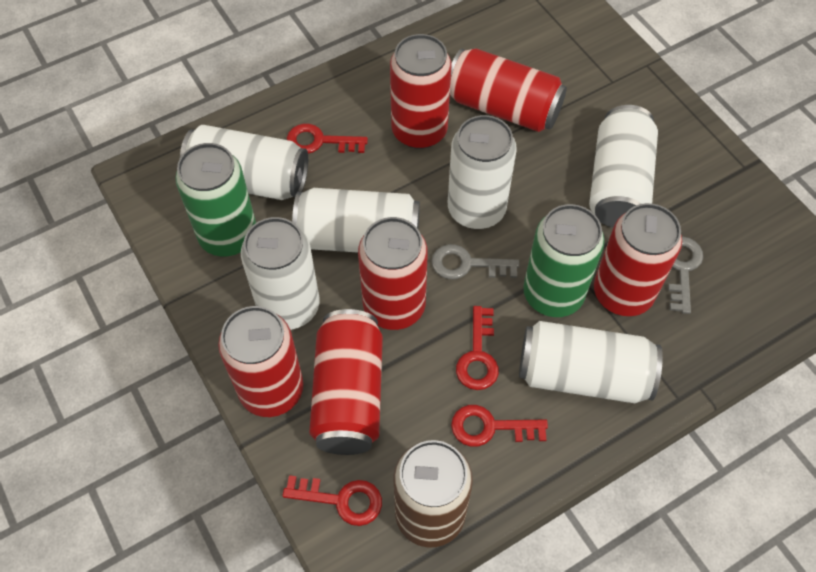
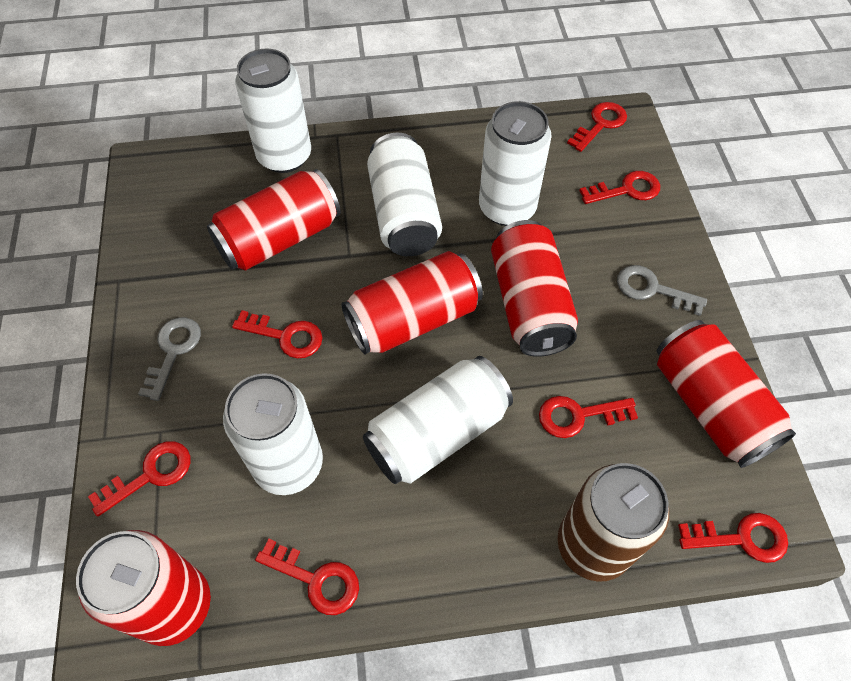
green can: [175,143,256,256] [523,204,605,317] = 2 -> none = 0
red can: [218,306,304,417] [309,309,383,455] [358,217,428,330] [390,34,451,149] [450,48,567,132] [594,203,682,316] = 6 -> [76,530,211,646] [207,169,341,271] [341,251,483,355] [491,220,578,357] [657,320,796,468] = 5
red key: [282,475,382,526] [287,124,368,154] [451,405,548,447] [456,306,499,390] = 4 -> [88,441,190,517] [232,310,323,358] [255,539,359,615] [539,396,638,438] [567,102,627,152] [579,171,660,204] [678,513,788,563] = 7
white can: [180,125,308,200] [241,217,319,330] [292,188,420,253] [448,115,517,229] [519,321,663,403] [589,105,658,227] = 6 -> [223,373,323,495] [235,48,311,173] [363,356,513,484] [367,133,442,256] [479,101,552,226] = 5

